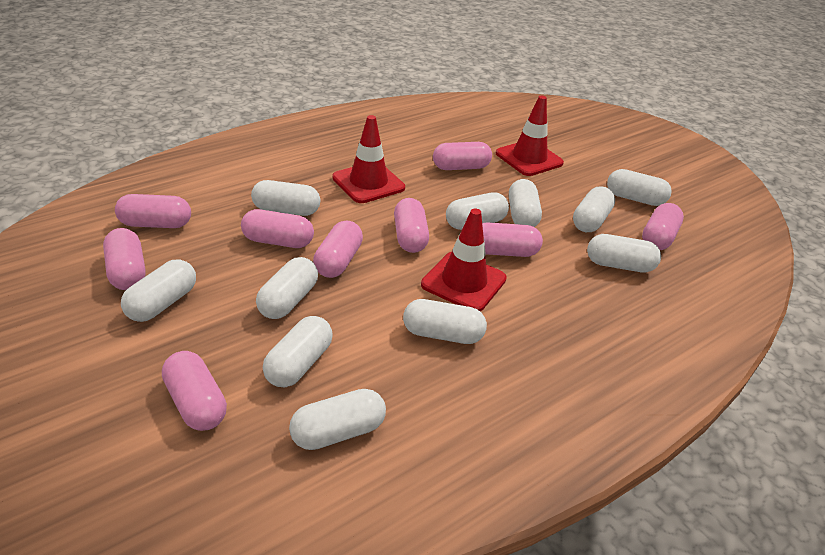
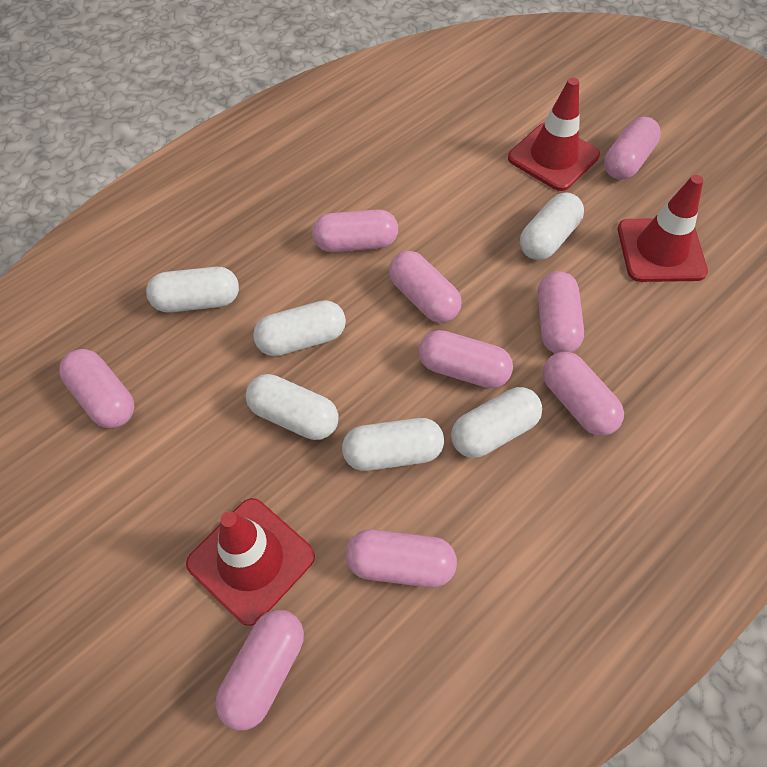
white capsule: [121,259,196,322] [251,180,320,216] [256,257,318,319] [263,316,333,387] [289,389,386,450] [403,299,487,344] [446,192,509,230] [509,179,542,227] [573,186,615,232] [587,234,661,272] [607,169,672,206] = 11 -> [146,267,239,313] [246,374,338,440] [253,300,346,356] [342,418,444,471] [451,387,543,458] [520,192,584,260] = 6

